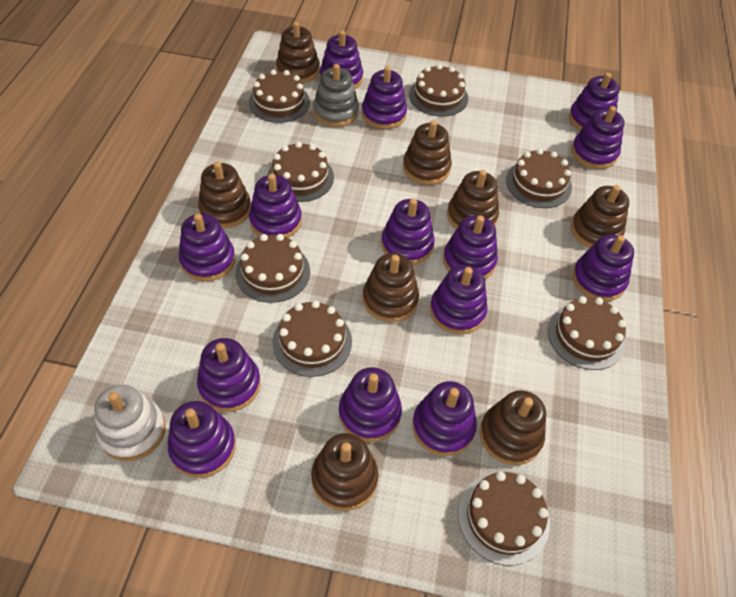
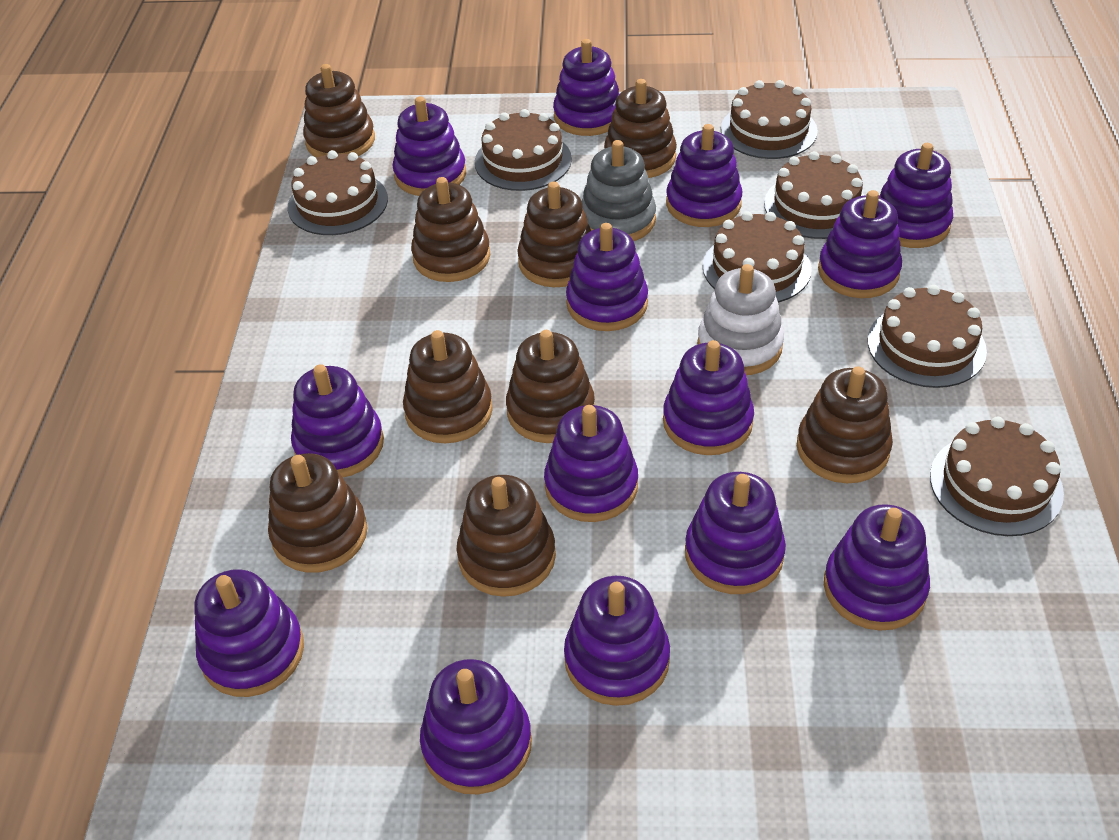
brown cake: [236,234,310,303] [249,69,310,123] [268,142,334,202] [273,300,352,377] [409,64,468,117] [458,471,550,566] [506,149,572,208] [548,296,626,370] = 8 -> [288,150,388,235] [475,109,572,191] [702,211,812,302] [721,80,818,159] [764,151,865,239] [867,285,987,388] [930,417,1064,536] = 7
brown stacking toy: [198,162,251,229] [276,22,320,83] [311,433,378,511] [363,253,419,322] [403,120,452,185] [447,170,499,229] [480,390,546,465] [571,185,629,248] = 8 -> [268,453,367,573] [303,64,375,157] [403,330,493,443] [411,177,490,282] [457,475,556,597] [506,330,595,443] [517,182,591,287] [604,79,677,178] [797,366,893,483] = 9

